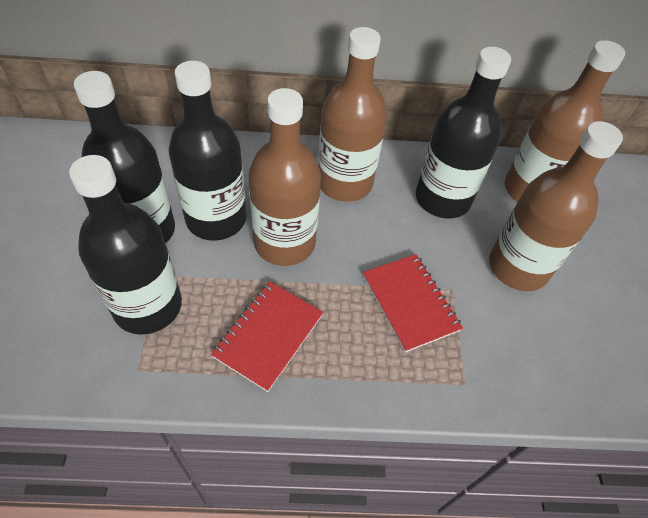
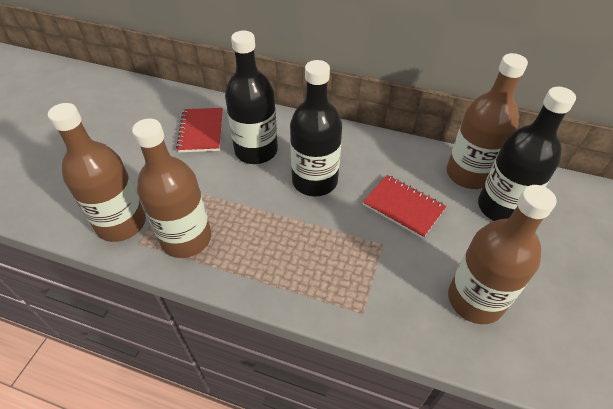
black bottle: [69,155,182,335] [74,71,175,243] [169,61,246,241] [416,47,511,219] = 4 -> [225,31,278,164] [290,60,342,196] [478,87,576,221] = 3

